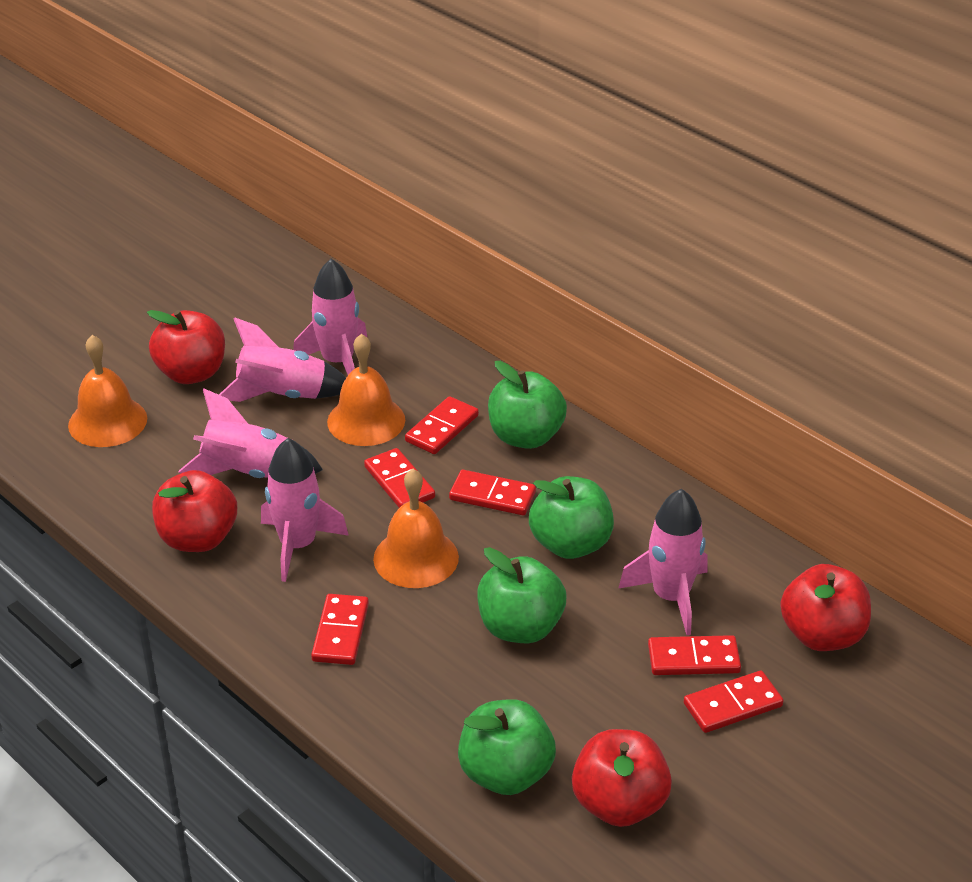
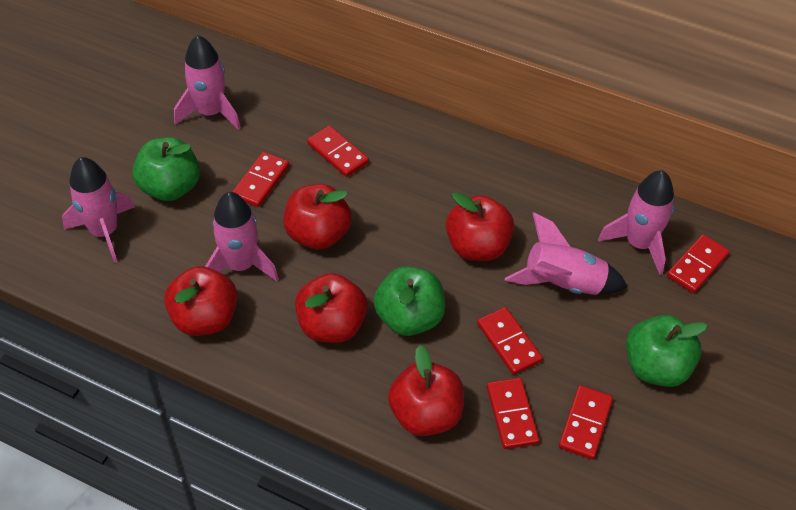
green apple: [458,699,556,795] [477,547,566,643] [488,361,567,449] [529,476,614,559] = 4 -> [132,137,200,201] [374,266,445,336] [626,315,707,387] = 3
orange bell: [68,335,147,447] [327,334,405,446] [373,469,459,588] = 3 -> none = 0
red apple: [147,310,225,384] [152,470,237,552] [572,729,672,827] [780,564,871,651] = 4 -> [164,266,237,336] [284,184,352,249] [295,273,367,343] [388,345,464,436] [446,192,514,261] = 5

